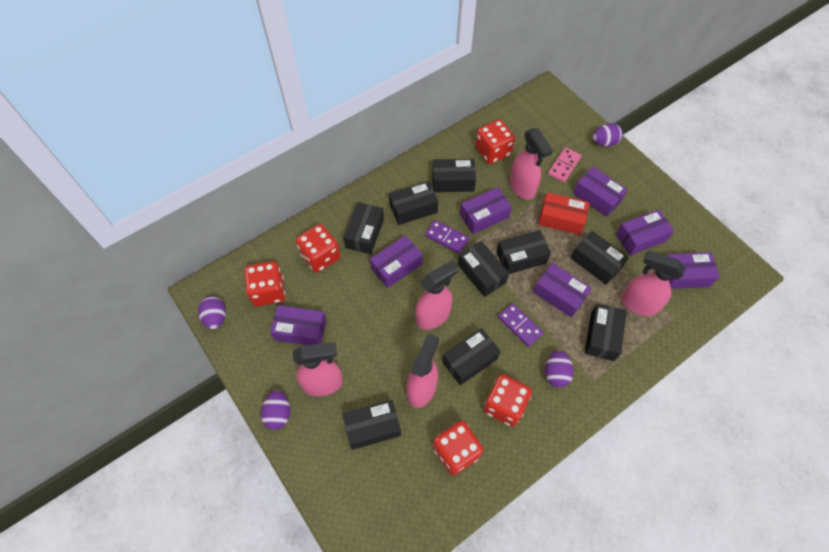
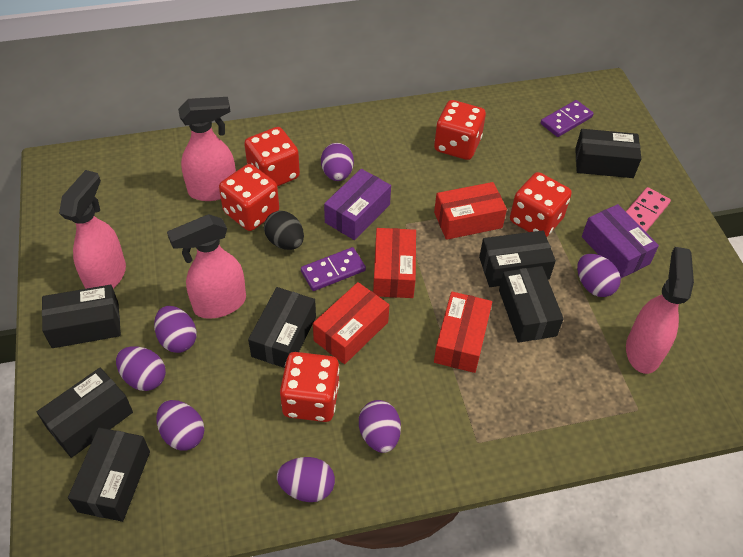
black box: [343,202,384,254] [343,400,401,450] [389,181,438,225] [432,159,476,192] [442,328,501,385] [458,241,509,297] [497,230,551,274] [571,231,629,285] [585,303,627,361] = 9 -> [37,368,133,458] [42,285,121,348] [68,427,150,522] [248,287,316,368] [479,230,556,287] [499,266,564,343] [575,129,641,178] = 7
black egg: none = 0 -> [264,211,304,250] = 1
pink spray bottle: [293,342,343,396] [406,333,439,408] [415,260,459,329] [510,128,553,200] [621,251,685,316] = 5 -> [59,170,126,289] [167,214,246,319] [178,97,236,201] [626,247,694,374] = 4
purple box: [270,305,327,345] [370,235,423,288] [460,187,512,234] [533,263,592,318] [573,167,628,217] [616,210,674,256] [666,252,720,289] = 7 -> [324,169,391,240] [582,204,659,278] = 2
purple egg: [198,296,226,329] [261,390,290,430] [545,350,574,388] [593,123,623,147] = 4 -> [116,346,166,391] [154,306,197,353] [156,400,204,450] [277,457,335,502] [321,143,354,181] [359,400,401,453] [577,254,621,297] = 7
red box: [538,192,589,235] = 1 -> [313,282,389,364] [373,228,416,298] [434,182,507,240] [434,292,492,373] = 4

